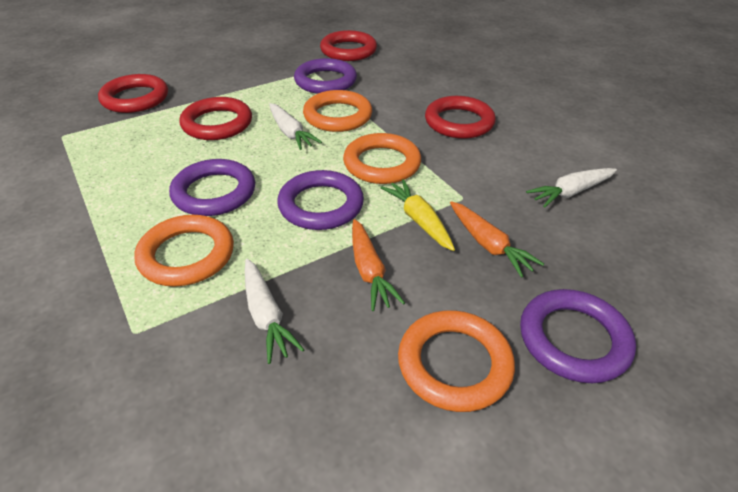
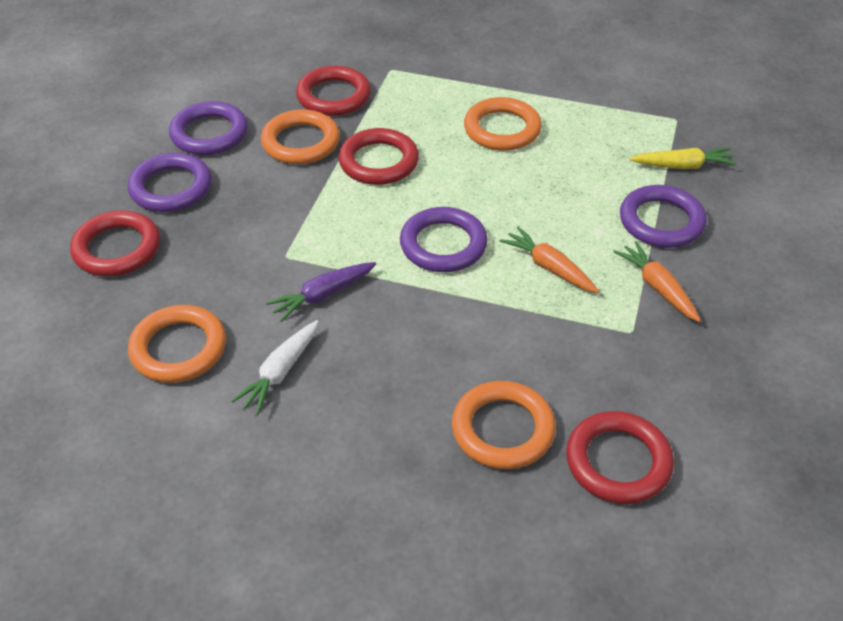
purple carrot: none = 0 -> [266,262,376,322] = 1
white carrot: [245,259,304,364] [269,103,322,150] [526,168,617,208] = 3 -> [231,320,319,414] = 1

